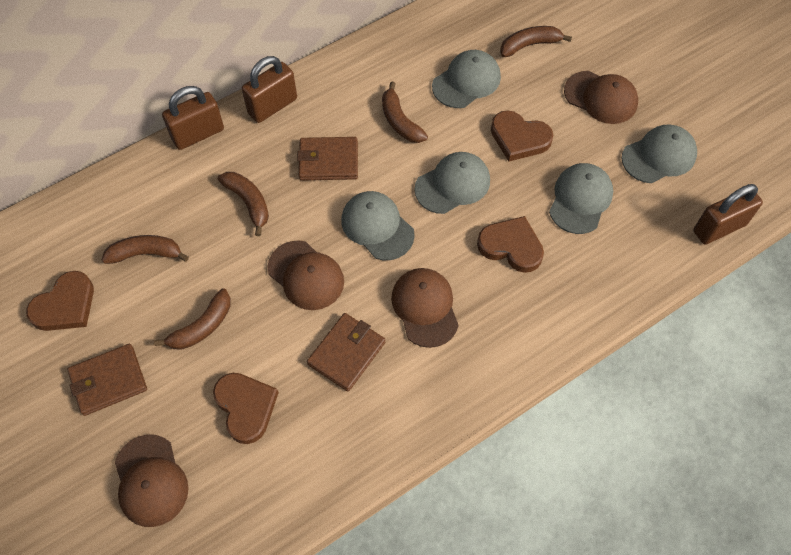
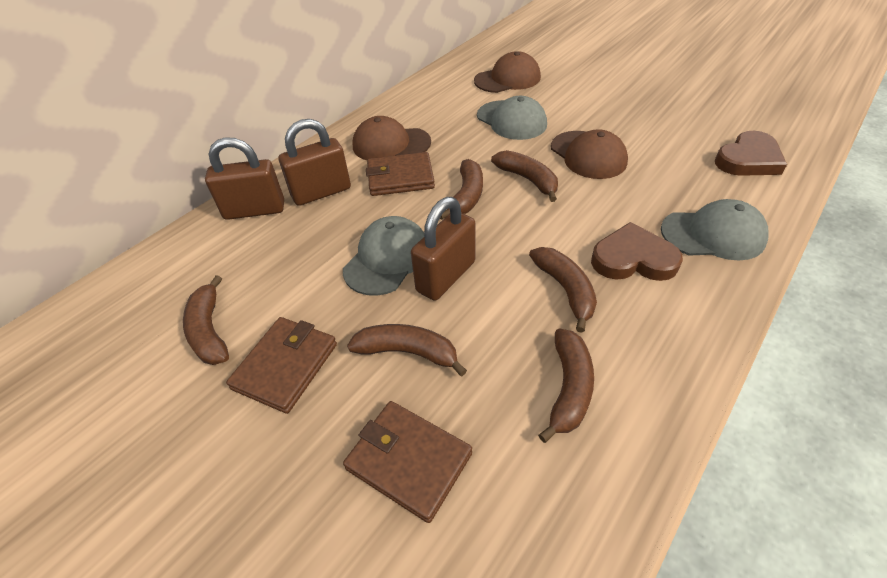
brown banana: [102,235,189,264] [154,288,231,350] [218,172,269,236] [382,81,428,143] [500,26,572,57] = 5 -> [183,275,229,365] [347,324,467,376] [440,159,483,220] [491,150,558,202] [529,247,597,333] [538,328,594,443] = 6
brown cap: [115,434,188,527] [267,240,344,310] [391,268,459,348] [564,71,638,124] = 4 -> [353,116,431,160] [474,51,541,93] [551,129,628,179] = 3
brown heart: [26,271,94,331] [213,373,279,444] [477,216,544,273] [491,110,553,161] = 4 -> [591,222,683,281] [715,131,787,176] = 2
grey cap: [341,191,415,260] [414,152,490,214] [432,50,501,108] [549,163,613,234] [622,124,697,183] = 5 -> [343,216,424,296] [477,96,547,140] [661,199,769,261] = 3

